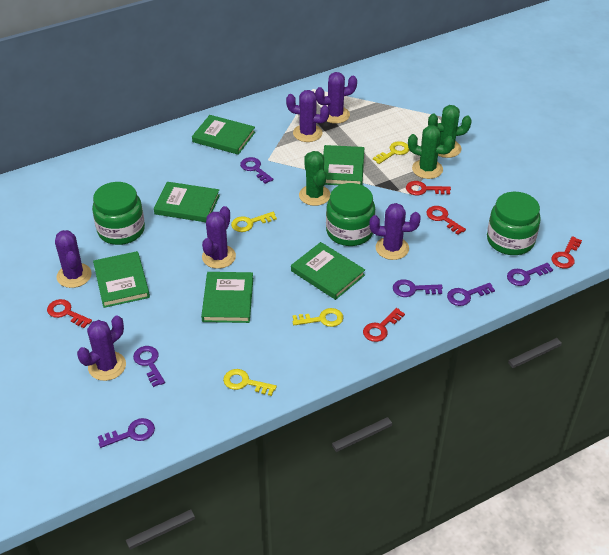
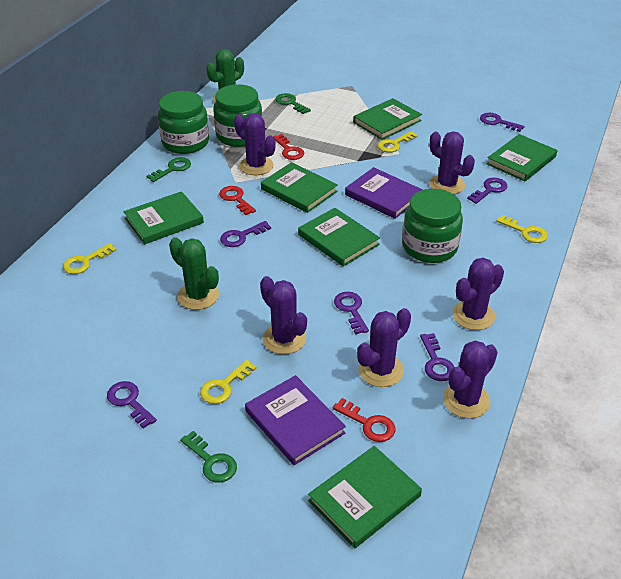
green cactus: [299,151,330,206] [408,125,454,179] [428,105,472,158] = 3 -> [169,237,219,310] [206,49,244,102] = 2
green key: none = 0 -> [147,157,191,182] [180,431,237,483] [275,93,311,114] = 3
purple book: none = 0 -> [245,375,346,465] [345,167,423,219] = 2
red key: [47,299,92,328] [363,308,405,342] [406,181,451,195] [426,206,466,235] [551,236,582,268] = 5 -> [219,186,256,215] [273,134,304,160] [333,398,395,442] = 3

